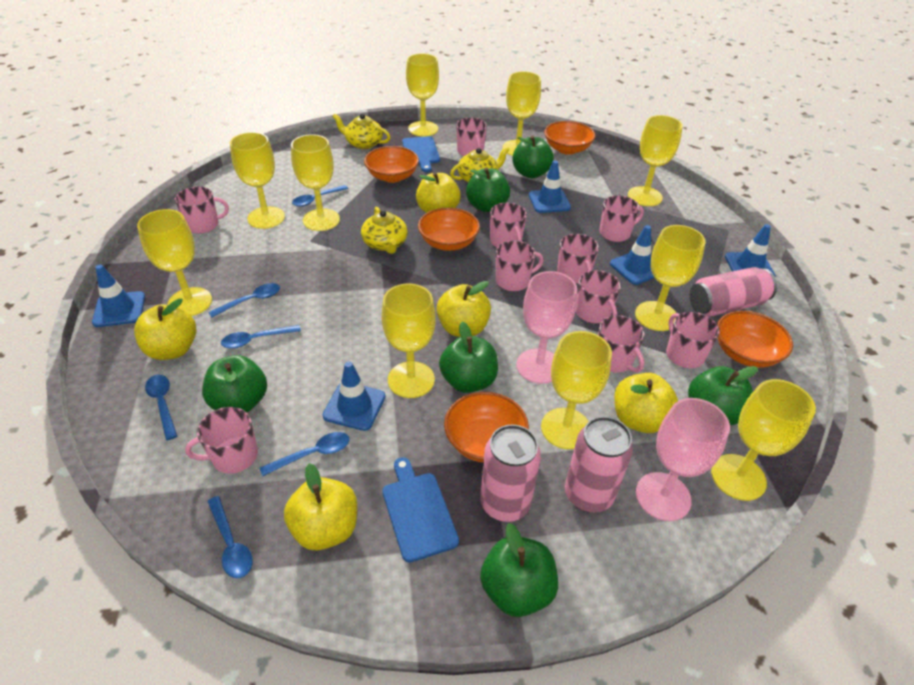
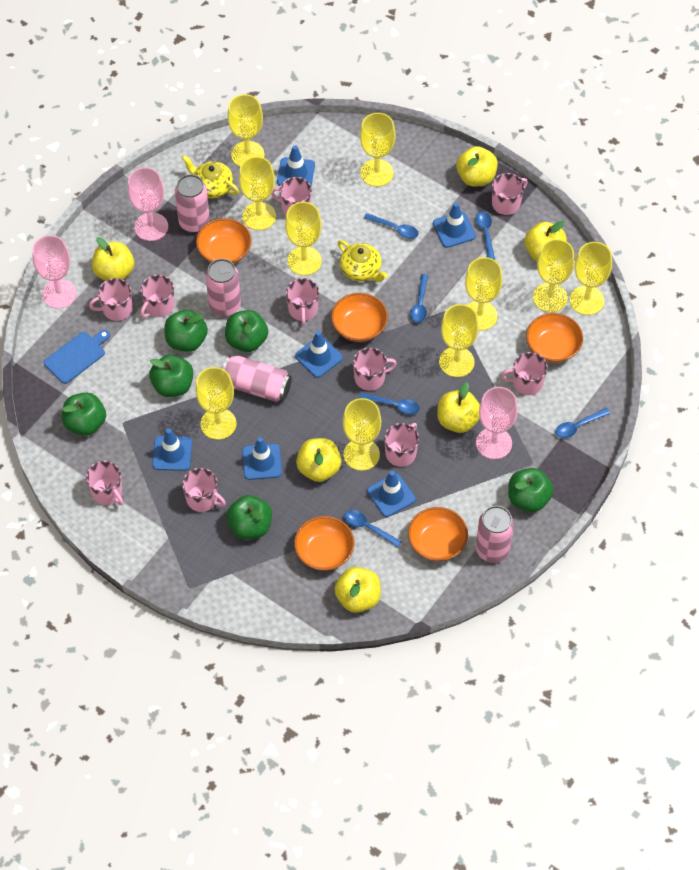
blue cutting board: [383,457,459,563] [402,136,440,172] = 2 -> [44,330,110,384] = 1
blue traffic cone: [92,265,145,327] [323,361,386,431] [529,160,571,213] [610,225,655,285] [725,224,776,276] = 5 -> [152,429,192,471] [242,437,282,480] [277,145,315,186] [295,331,343,378] [367,471,416,517] [433,202,476,248] = 6
pink can: [480,424,541,522] [565,416,633,513] [689,267,777,317] = 3 -> [175,174,210,233] [206,259,241,317] [222,356,292,402] [476,506,514,563] = 4
pink goblet: [516,271,577,384] [636,398,730,521] = 2 -> [32,235,77,309] [128,167,168,241] [476,387,518,459] = 3
yellow apple: [134,298,196,360] [284,463,357,551] [416,172,461,213] [436,281,491,337] [614,373,678,433] = 5 -> [92,237,135,281] [296,438,342,482] [334,567,381,613] [437,382,480,433] [456,146,498,186] [524,221,567,261] = 6
yellow teapot: [332,114,391,149] [361,207,408,254] [450,147,510,182] = 3 -> [182,155,239,198] [338,240,388,282] = 2

